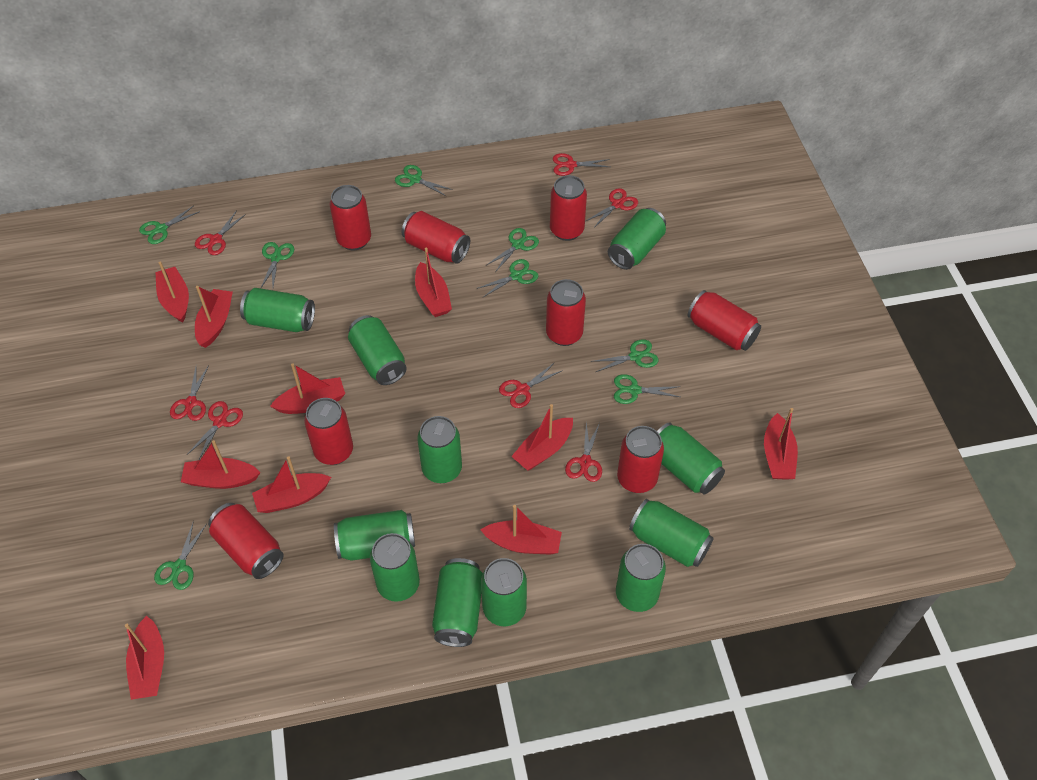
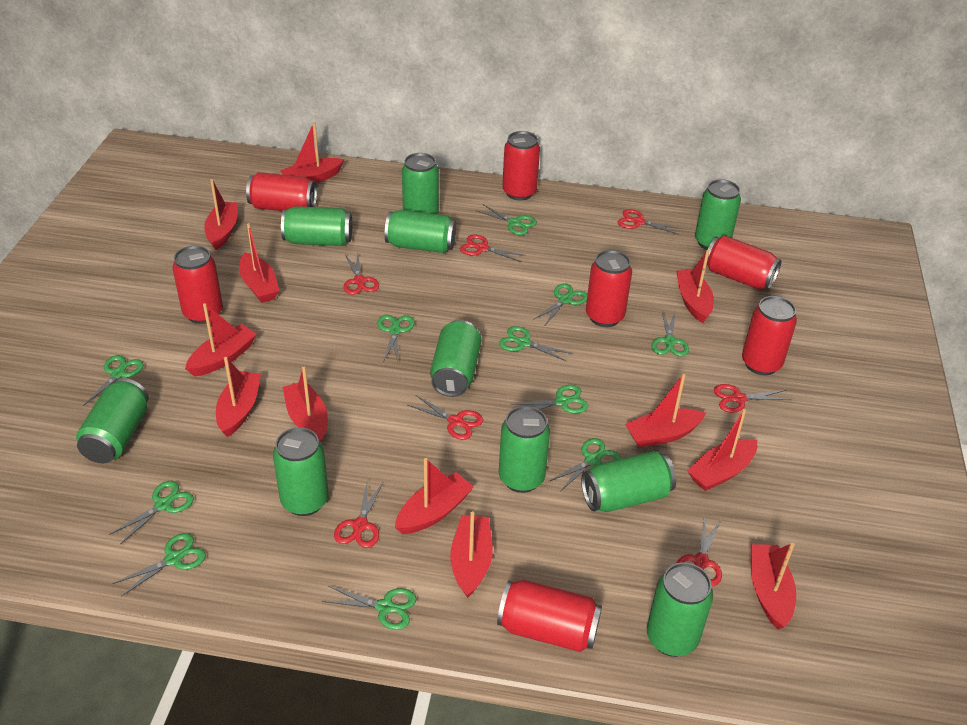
green can: [240,288,315,332] [334,510,415,561] [348,315,407,385] [370,533,420,602] [417,416,462,483] [432,558,483,647] [481,558,527,626] [608,208,666,270] [616,544,666,612] [629,499,714,567] [657,422,725,495] = 11 -> [76,378,149,463] [273,427,329,516] [281,206,352,246] [385,210,456,253] [402,153,439,214] [430,320,481,397] [499,406,550,493] [581,451,676,512] [647,562,713,657] [695,179,741,250] = 10
green scissors: [139,206,200,244] [154,521,207,590] [261,242,294,288] [395,165,453,197] [476,259,538,297] [487,228,539,272] [591,339,659,372] [614,374,681,404] = 8 -> [83,355,144,406] [109,481,194,545] [112,533,206,597] [322,586,417,630] [377,315,415,362] [477,204,537,235] [499,326,572,362] [510,385,588,414] [533,283,588,325] [548,438,621,492] [651,310,689,357] = 11
red boat: [125,616,164,700] [155,262,189,323] [181,440,261,489] [195,286,233,348] [252,456,331,513] [270,363,345,414] [415,247,452,317] [480,505,562,555] [511,404,573,470] [764,408,798,480] = 10 -> [185,303,257,376] [204,179,238,250] [216,357,261,437] [239,223,279,303] [280,122,344,183] [283,367,328,442] [395,458,474,534] [450,511,493,598] [625,374,706,447] [676,250,714,323] [687,409,757,491] [751,543,797,629] = 12
red can: [208,503,284,579] [304,398,353,465] [330,185,371,250] [402,211,470,264] [546,279,586,346] [550,175,587,241] [617,426,664,493] [688,290,761,351] = 8 -> [172,246,223,324] [246,172,317,211] [497,580,602,652] [502,131,540,200] [586,250,632,327] [707,236,782,290] [742,296,797,375] = 7

